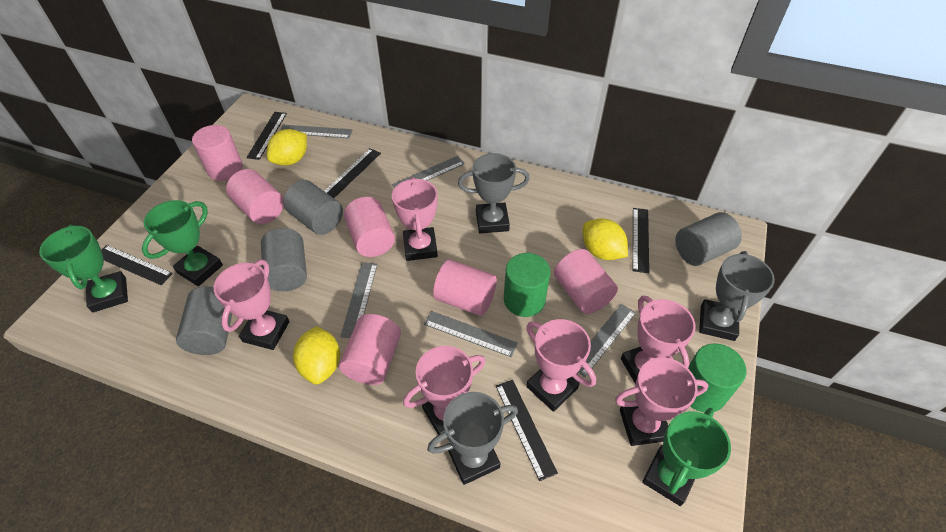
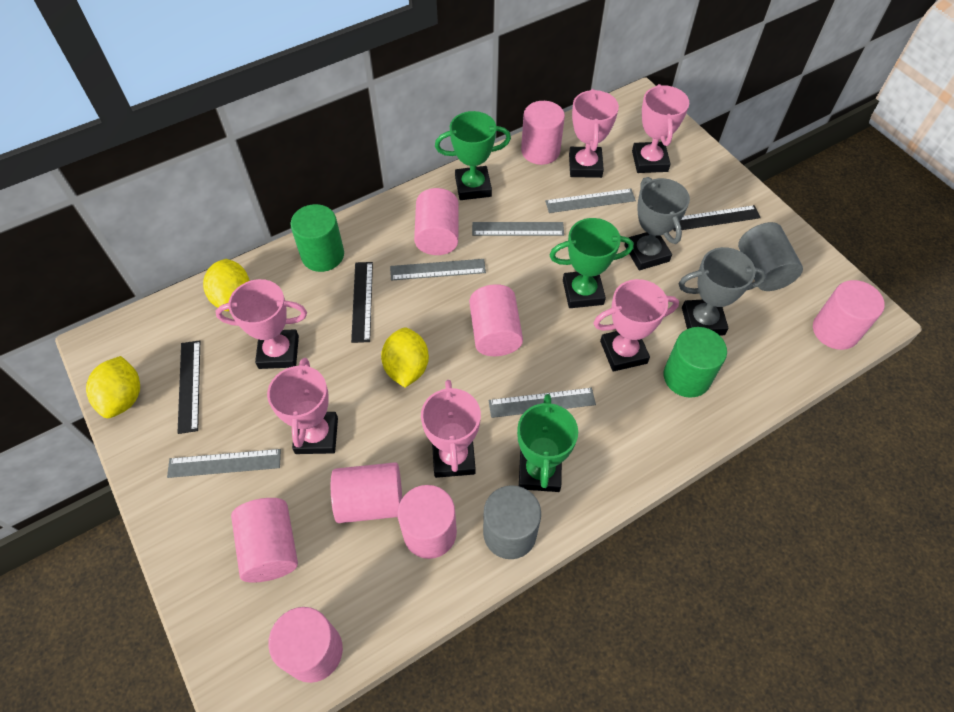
black ruler: [101,245,173,285] [246,112,287,160] [324,148,381,198] [496,380,558,481] [633,208,649,273] = 5 -> [177,340,200,434] [351,262,373,343] [673,205,761,231] = 3
grey cylinder: [176,287,232,355] [261,228,307,291] [283,180,343,235] [675,212,742,266] = 4 -> [483,485,541,559] [738,222,803,291] = 2
grey trophy: [427,392,518,485] [458,153,530,233] [699,251,775,341] = 3 -> [624,177,690,270] [678,247,766,336] = 2
pink cylinder: [192,125,243,181] [226,169,284,224] [339,314,401,385] [344,197,395,257] [433,260,497,316] [554,249,618,314] = 6 -> [231,498,298,583] [268,607,343,683] [331,462,402,523] [398,485,457,559] [414,188,459,255] [469,284,523,356] [521,101,565,165] [813,280,885,350] = 8

